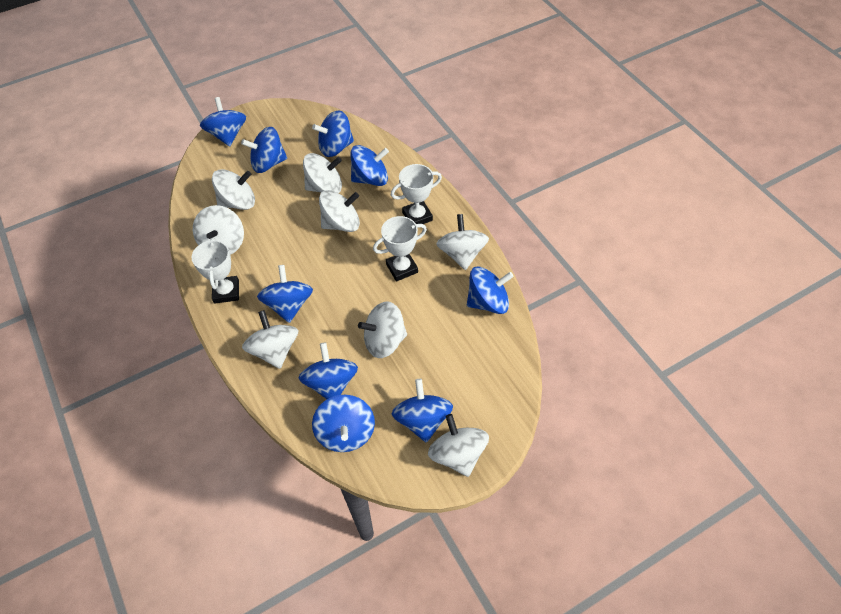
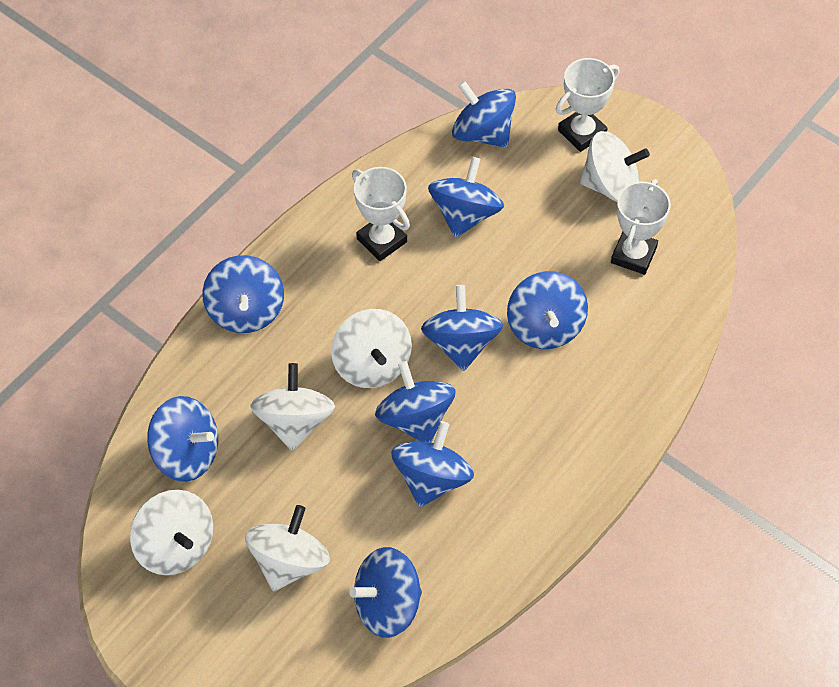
white spinning top: [193,205,244,255] [212,169,255,210] [242,310,298,369] [303,153,342,193] [319,190,360,232] [358,301,407,358] [428,414,489,477] [436,214,489,270] = 8 -> [130,490,213,575] [245,505,330,591] [251,363,335,451] [331,309,412,388] [580,131,650,202] = 5

